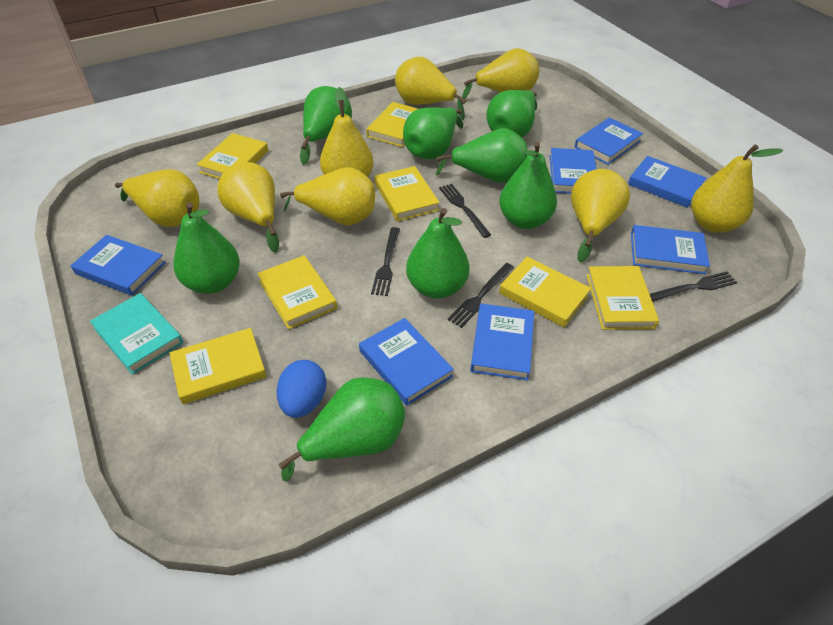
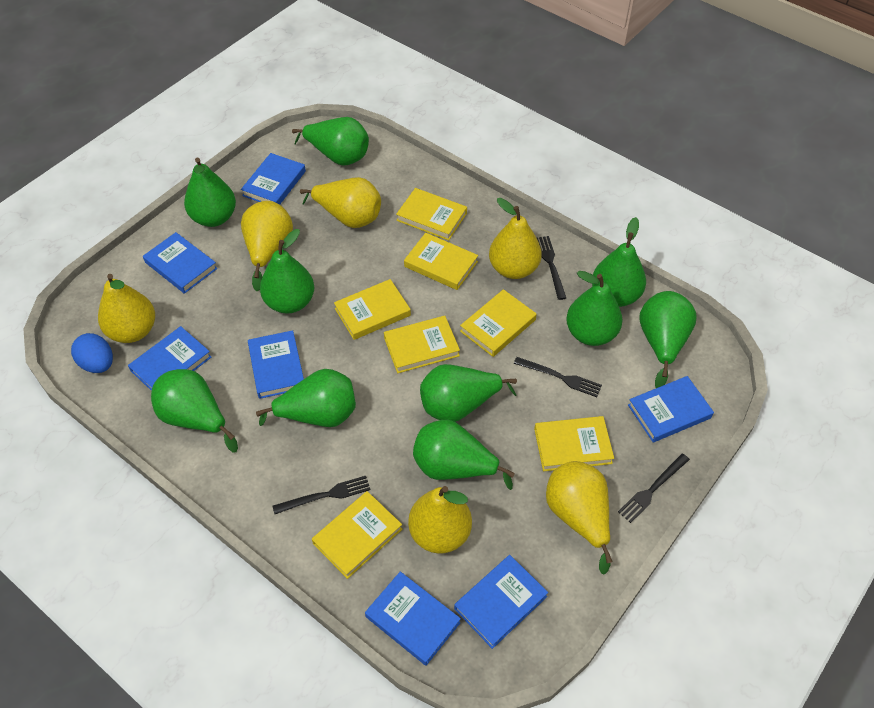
green pear: [173,202,240,294] [279,377,405,482] [300,86,352,165] [403,107,463,159] [406,208,469,299] [436,128,527,183] [487,90,537,137] [499,141,557,229] = 8 -> [151,369,238,453] [184,158,236,227] [256,369,356,427] [260,229,314,314] [292,117,369,166] [413,420,515,490] [420,364,517,422] [566,271,622,346] [592,217,646,307] [640,291,697,388] = 10
turquoise book: [90,293,183,375] = 1 -> none = 0
yellow pear: [115,169,199,227] [217,162,279,253] [280,167,375,226] [320,87,374,177] [395,57,466,120] [462,48,539,99] [571,169,630,263] [691,144,783,233] = 8 -> [98,274,155,343] [241,201,293,291] [300,177,381,228] [408,486,472,554] [489,198,542,279] [546,461,613,575] = 6

